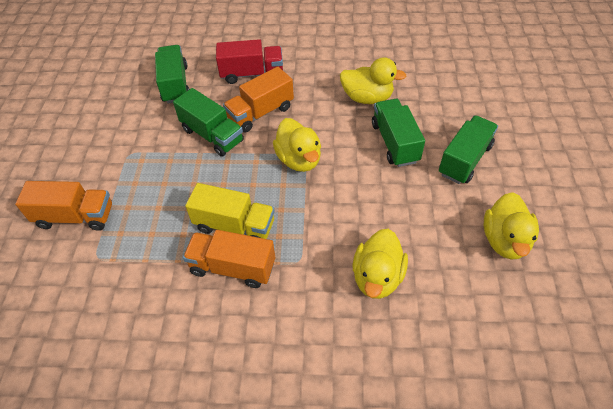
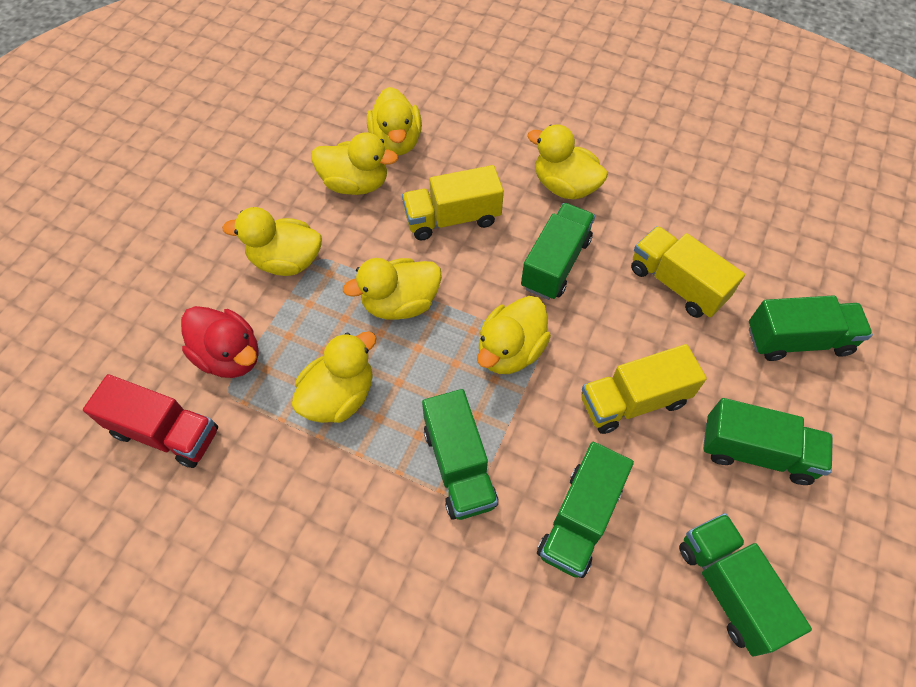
green truck: [155,45,189,103] [173,88,244,157] [372,99,425,167] [439,115,498,184] = 4 -> [422,389,498,520] [521,203,595,300] [537,442,634,578] [679,513,812,657] [703,398,833,485] [749,295,873,361] = 6
orange truck: [15,181,112,231] [183,230,275,288] [223,67,294,133] = 3 -> none = 0
red duck: none = 0 -> [181,306,259,378] = 1
yellow duck: [273,118,321,172] [340,57,406,104] [353,229,408,299] [484,192,539,260] = 4 -> [222,207,322,276] [292,331,376,423] [311,132,398,195] [343,258,442,320] [367,87,422,156] [477,296,551,374] [527,124,608,200] = 7
yellow truck: [185,183,275,239] = 1 -> [402,165,504,240] [581,344,707,434] [631,226,745,318] = 3

